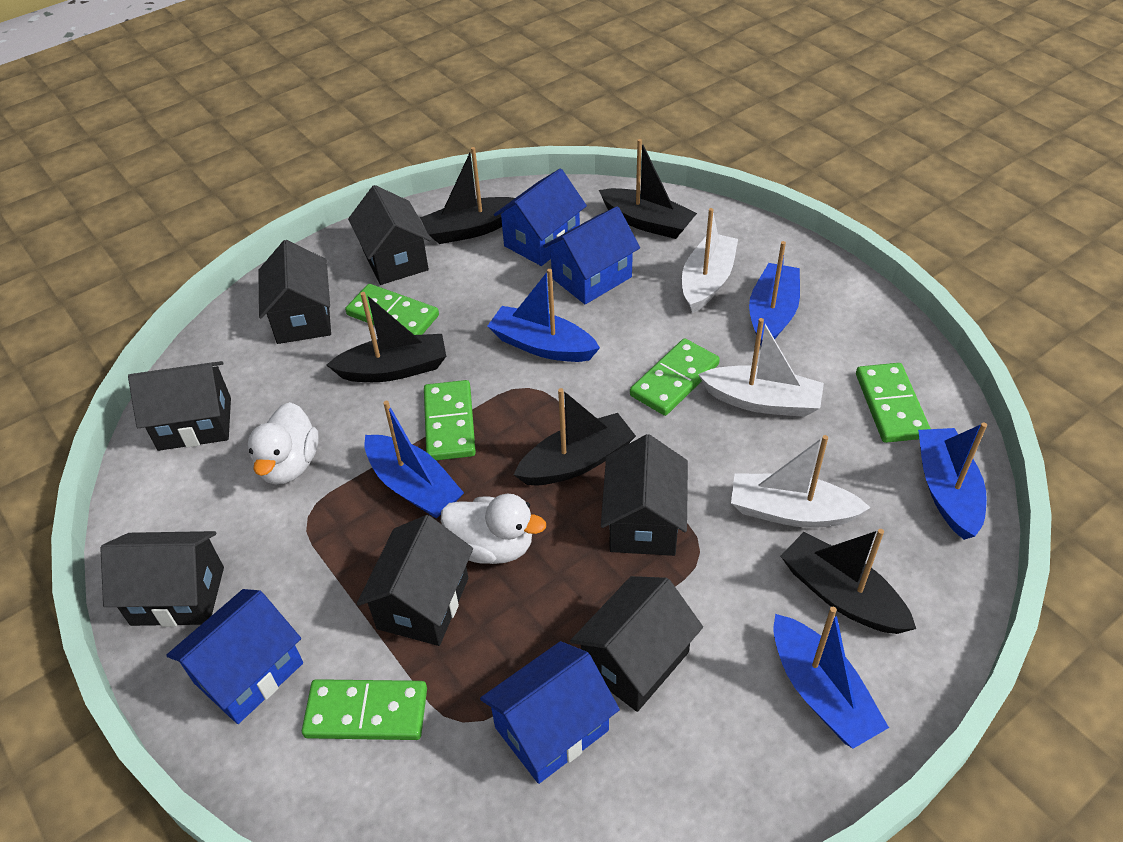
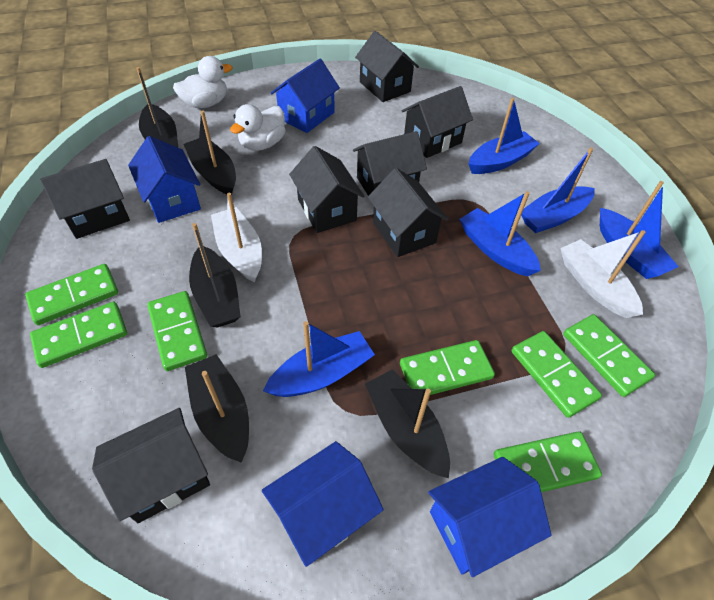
green domino: [302,679,427,740] [345,284,439,335] [424,380,476,460] [630,338,720,416] [856,363,931,443] = 5 -> [25,264,118,325] [30,302,127,368] [147,291,207,371] [400,340,495,395] [494,431,602,492] [512,331,602,418] [563,314,655,397] = 7
white boat: [682,208,738,313] [698,318,824,417] [731,435,871,528] = 3 -> [211,193,262,283] [560,230,646,318] = 2

